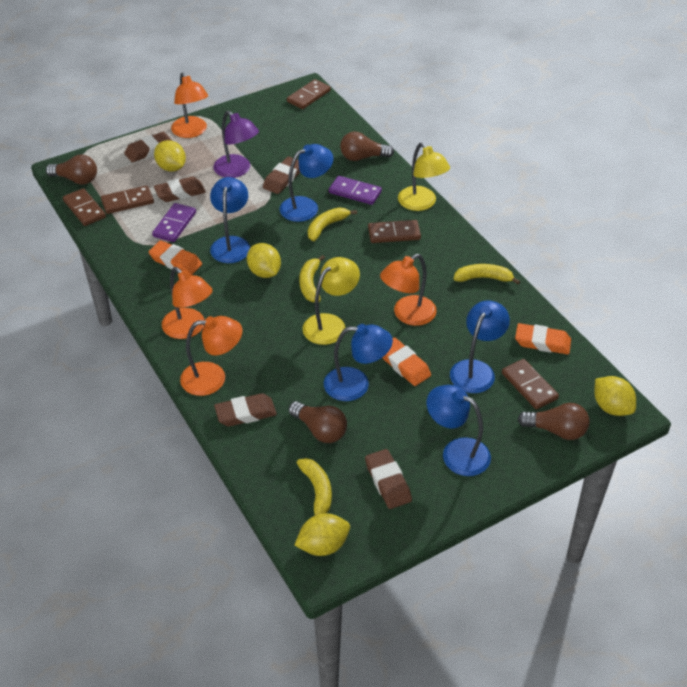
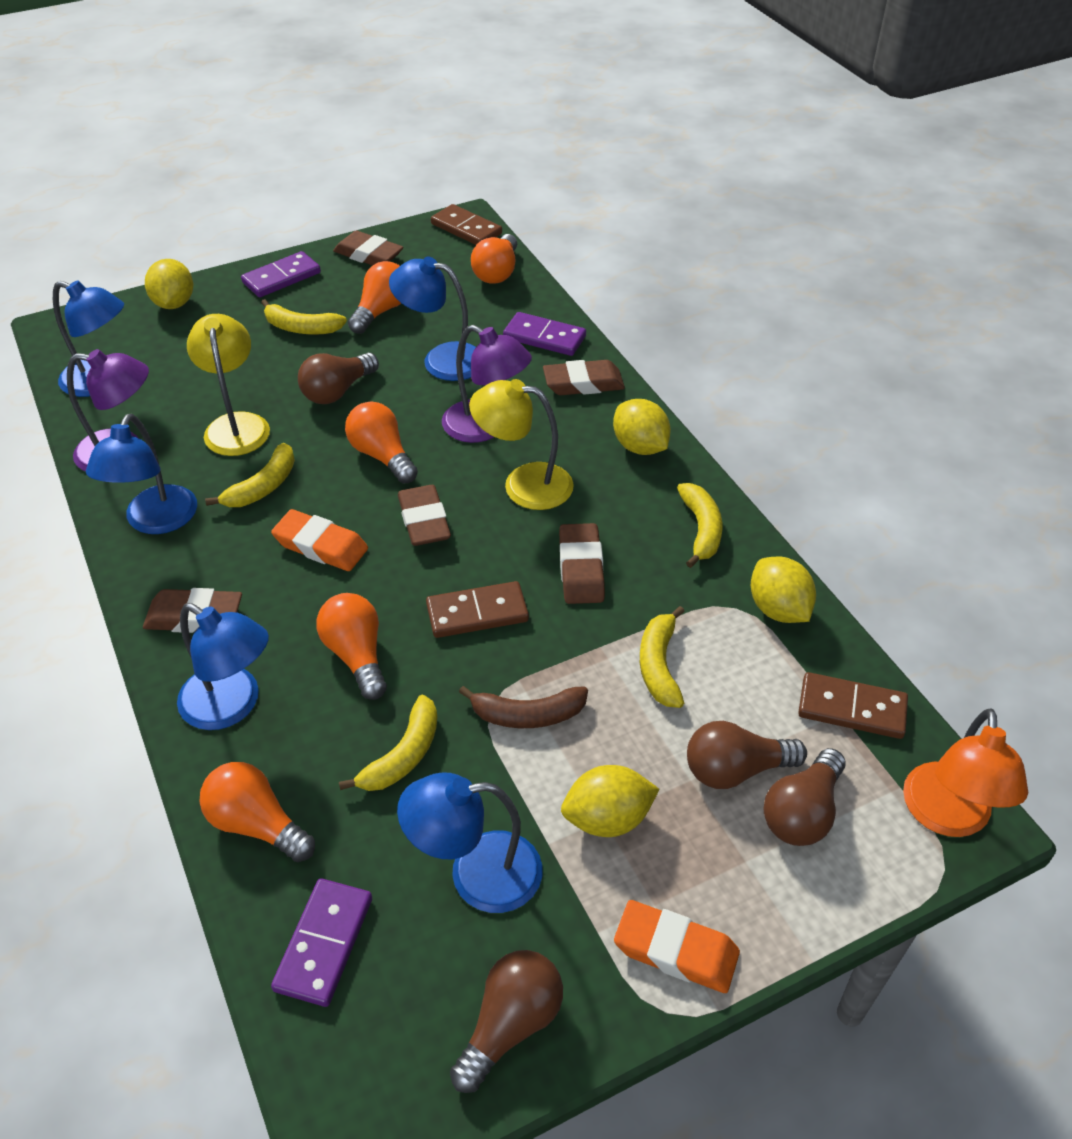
brown banana: none = 0 -> [459,686,588,728] = 1
brown domino: [63,188,106,226] [101,185,154,214] [287,79,331,109] [368,220,421,243] [502,359,559,410] = 5 -> [426,581,529,638] [431,204,502,245] [798,672,908,739] = 3
orange eraser: [148,240,202,275] [382,337,431,386] [515,323,571,354] = 3 -> [271,509,368,571] [614,900,740,993] = 2
orange lamp: [162,267,212,339] [171,72,208,138] [180,316,242,396] [380,254,437,326] = 4 -> [903,708,1028,837] = 1
orange light bulb: none = 0 -> [199,762,315,862] [316,593,387,700] [345,402,418,483] [348,261,401,334] [471,234,517,284] = 5
purple domino: [152,203,196,242] [329,176,382,205] = 2 -> [241,251,321,297] [271,878,372,1007] [503,312,586,356] = 3
purple lamp: [213,111,259,178] = 1 -> [67,349,149,472] [442,325,532,443] = 2
yellow banana: [297,458,332,516] [299,255,325,302] [308,207,357,241] [454,264,520,284] = 4 -> [205,443,295,507] [261,299,347,335] [339,695,437,791] [640,606,685,708] [677,483,722,568] = 5

